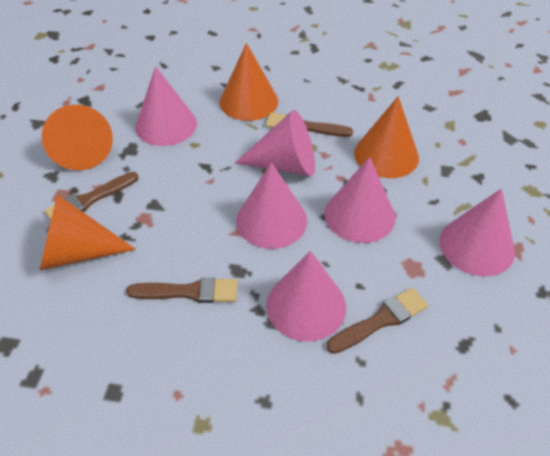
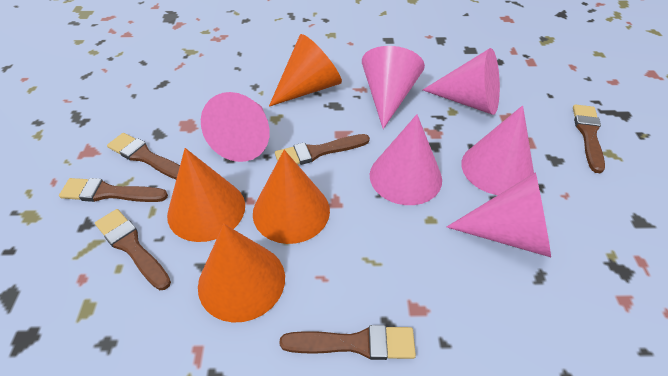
brown brush: [45,172,138,220] [126,277,238,303] [266,113,353,137] [327,288,428,354] = 4 -> [59,178,168,202] [95,209,171,290] [107,133,180,180] [275,134,370,165] [279,325,416,360] [573,104,605,173] = 6

